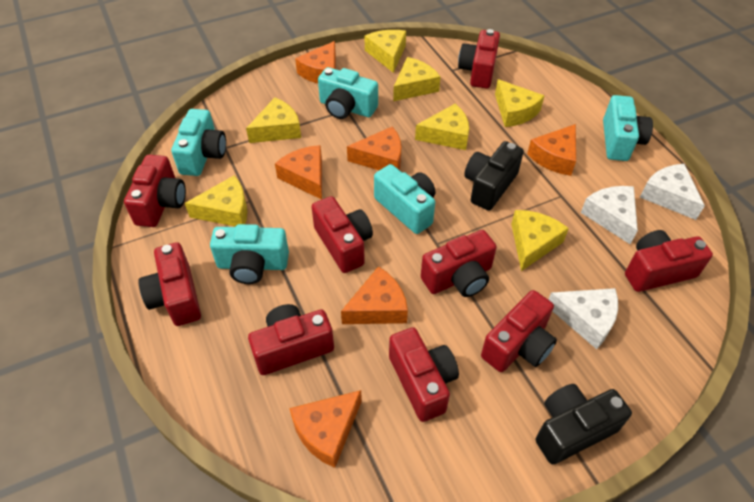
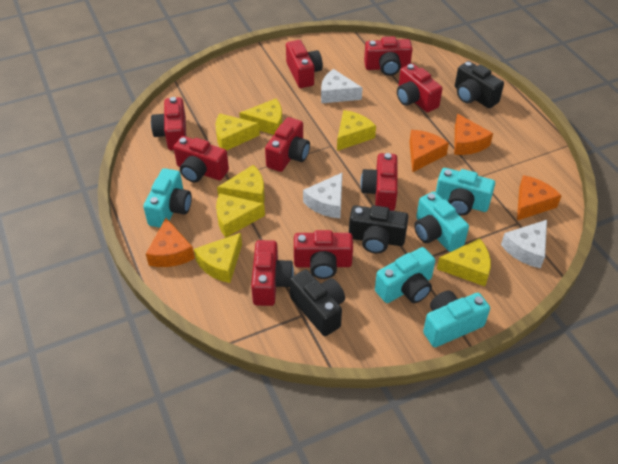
black camera: [464,141,524,211] [536,384,632,464] = 2 -> [289,270,345,336] [349,205,409,254] [455,61,504,108] = 3
orange cheese: [275,145,322,200] [289,390,362,468] [295,41,336,83] [341,266,408,324] [347,126,402,170] [527,124,576,176] = 6 -> [146,218,195,267] [409,130,449,173] [454,113,493,155] [517,175,562,220] = 4

